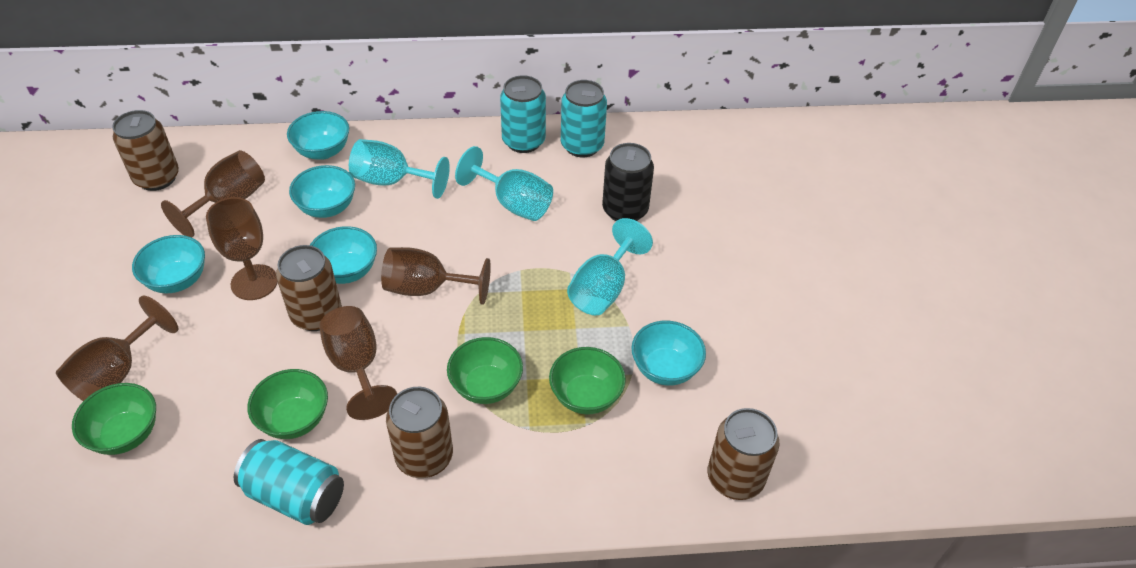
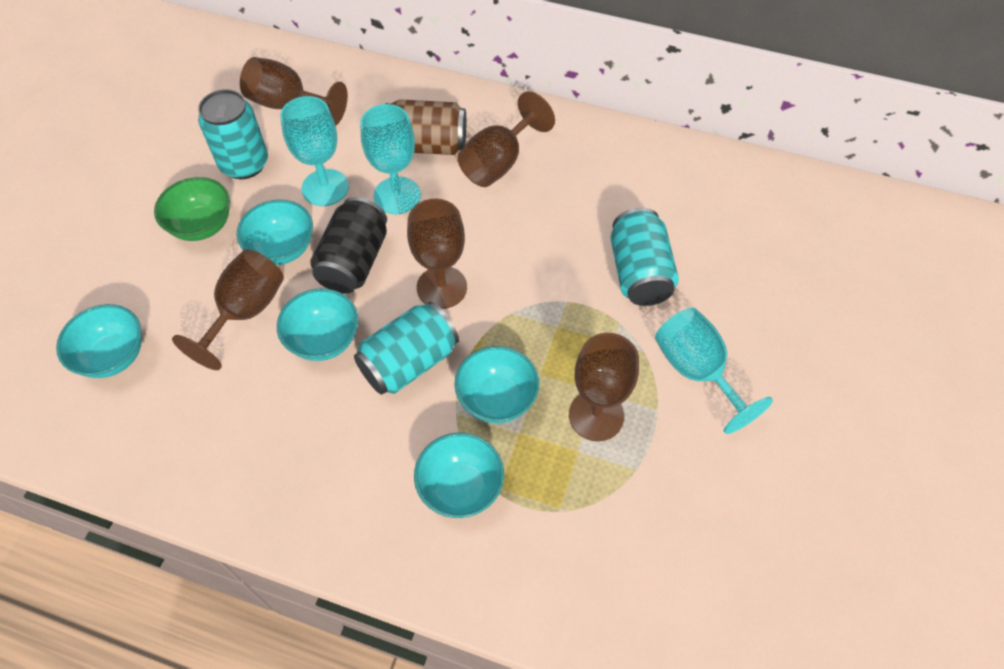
brown can: [112,110,179,191] [276,245,342,331] [386,387,453,478] [708,408,779,500] = 4 -> [385,99,466,155] = 1
green bowl: [72,383,156,455] [247,369,328,439] [447,337,523,404] [549,347,626,415] = 4 -> [154,177,230,241] = 1

